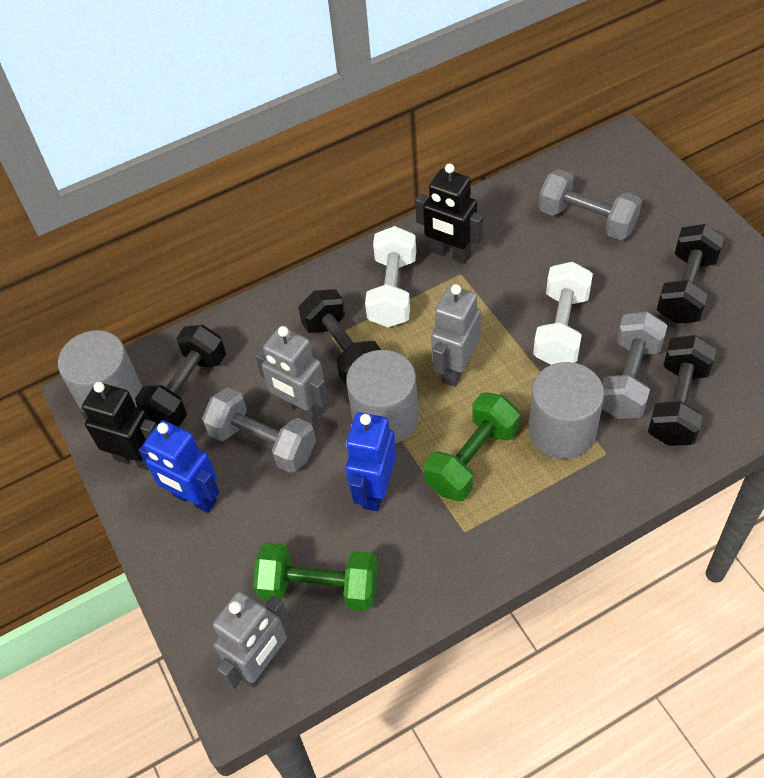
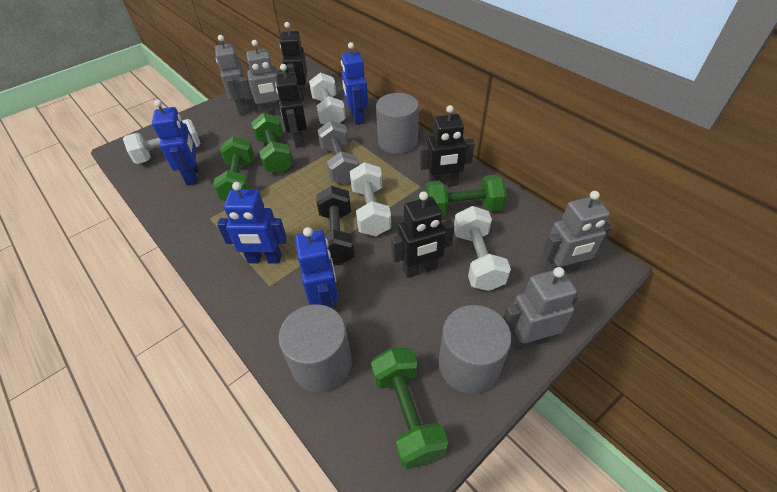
black dumbbell: [135,325,226,427] [299,289,381,386] [648,335,716,446] [657,224,724,324] = 4 -> [316,186,355,265] = 1
black robot: [80,382,157,471] [415,164,483,264] = 2 -> [275,64,307,148] [280,22,307,101] [391,191,455,278] [419,105,475,187] = 4
blue robot: [139,420,219,513] [346,412,396,511] = 2 -> [152,99,198,185] [217,182,287,263] [295,227,338,309] [341,42,368,125] = 4
green dumbbell: [253,542,378,611] [424,392,520,501] = 2 -> [213,136,254,201] [251,113,293,174] [371,348,448,469] [426,175,507,216] = 4
grey dumbbell: [202,388,316,473] [539,169,642,240] [602,311,668,419] = 3 -> [318,121,359,184] = 1
grey robot: [213,591,288,689] [255,326,328,422] [431,284,481,387] = 3 -> [215,35,248,115] [240,40,286,115] [503,267,579,351] [542,191,612,273] = 4
white dumbbell: [365,226,416,327] [533,262,593,365] = 2 -> [123,119,200,164] [309,73,346,125] [350,162,391,236] [454,206,511,291] = 4

